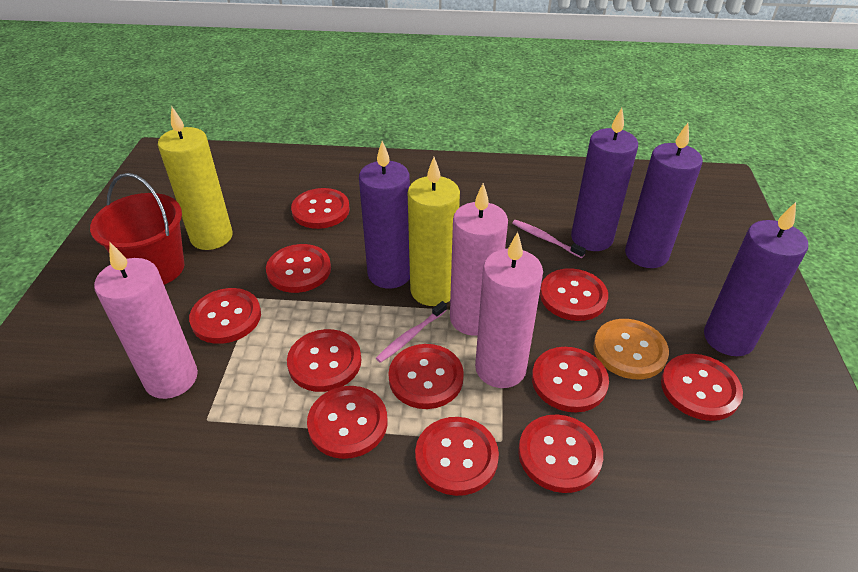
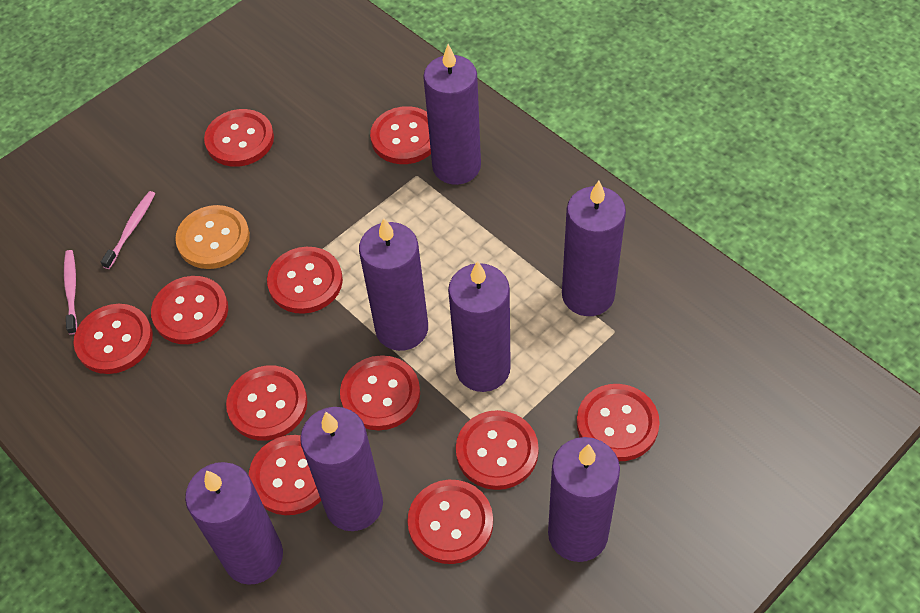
pink candle: [94,243,198,399] [450,183,508,336] [475,232,543,388] = 3 -> none = 0
purple candle: [359,141,410,288] [571,108,638,251] [625,123,703,268] [704,202,808,356] = 4 -> [185,462,283,585] [300,407,383,531] [359,218,428,351] [423,44,481,185] [448,261,511,392] [548,437,620,562] [562,181,626,316] = 7
red bucket: [90,173,184,285] = 1 -> none = 0
yellow candle: [158,107,233,250] [408,157,460,306] = 2 -> none = 0

